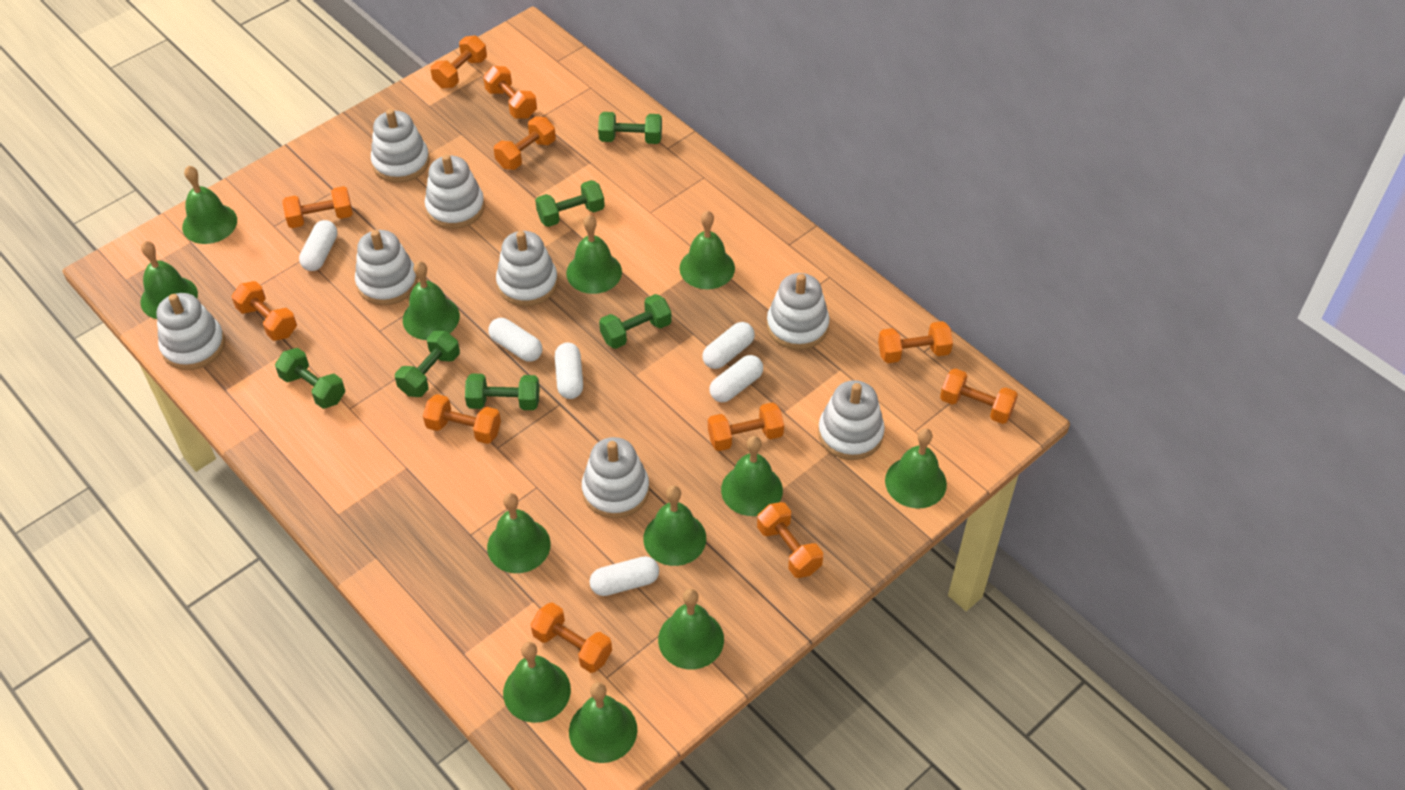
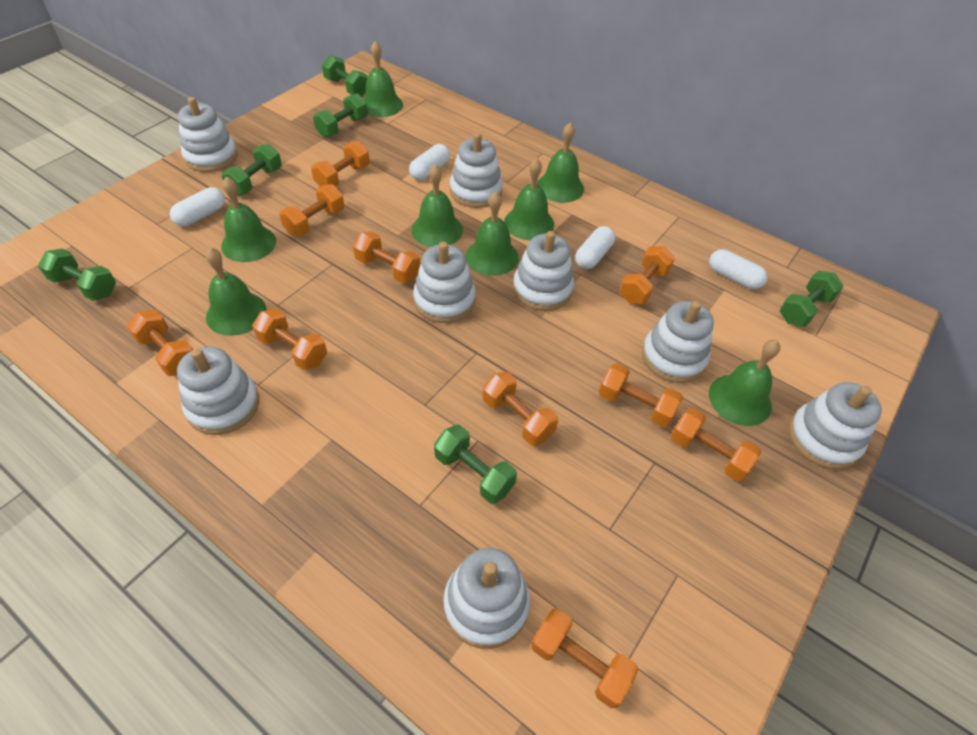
green bell: [140,241,198,319] [182,166,237,244] [403,261,460,340] [487,493,551,573] [503,642,571,723] [566,215,622,294] [569,682,637,763] [643,485,706,566] [658,589,724,669] [679,211,735,289] [721,436,783,516] [885,428,947,509] = 12 -> [206,247,266,336] [221,176,276,262] [363,41,403,117] [411,164,463,247] [466,192,518,276] [504,158,554,240] [537,122,584,203] [709,340,780,426] = 8
orange dumbbell: [232,281,297,341] [282,186,353,228] [423,394,501,444] [431,35,487,89] [483,66,537,119] [494,116,556,170] [531,602,612,673] [708,402,784,451] [757,502,823,578] [878,321,953,363] [940,368,1018,424] = 11 -> [127,310,193,376] [252,308,327,370] [279,184,345,236] [311,141,370,187] [353,231,421,283] [482,372,558,446] [531,608,639,708] [599,363,683,428] [619,246,675,304] [671,408,761,481] = 10
white capsule: [299,220,337,271] [488,318,542,362] [555,342,583,399] [590,556,659,596] [703,322,755,369] [709,355,763,402] = 6 -> [170,187,225,227] [409,144,450,180] [575,226,615,269] [709,249,768,289] = 4

